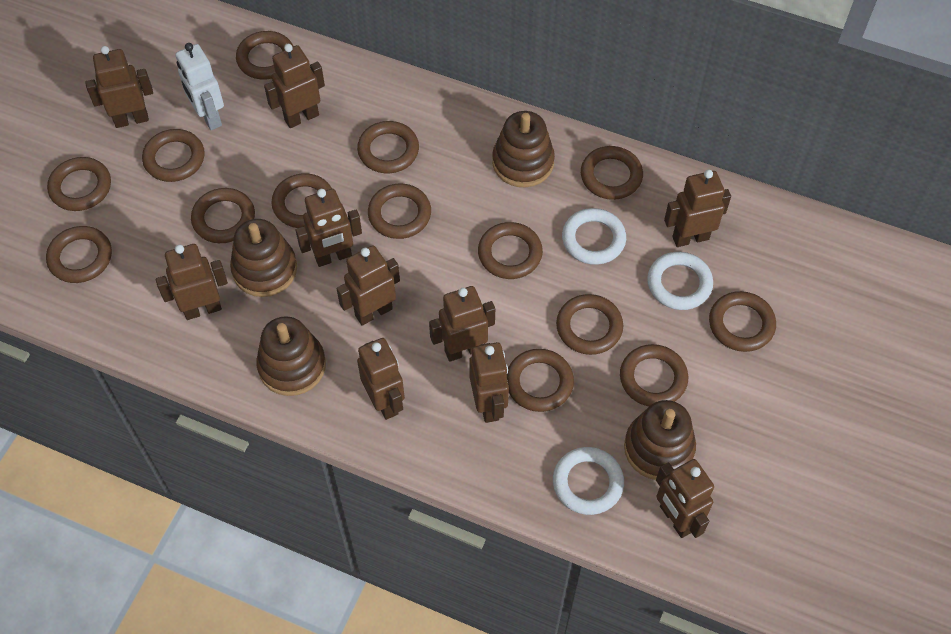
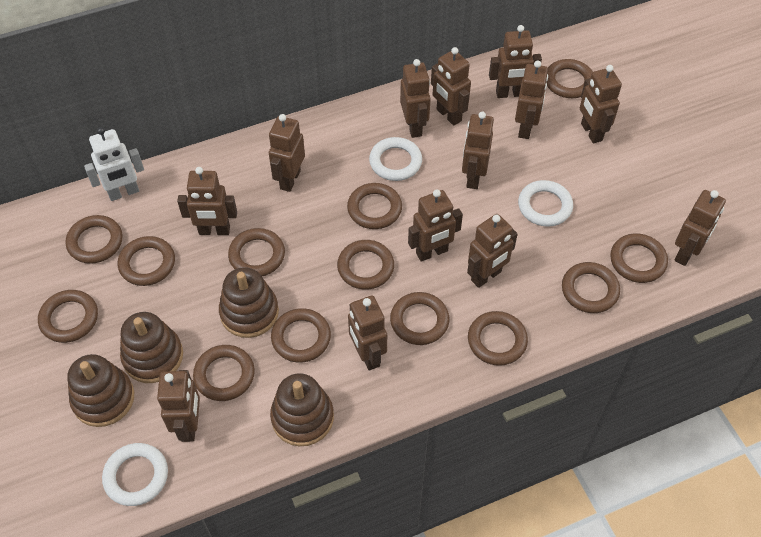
brown ring: [46,226,112,283] [47,157,111,211] [142,129,205,182] [191,188,255,243] [236,31,293,80] [271,173,332,228] [357,121,419,173] [368,183,431,239] [478,222,543,279] [507,349,574,412] [556,294,623,355] [581,146,643,200] [620,344,688,406] [709,291,776,352] = 14 -> [38,290,98,343] [66,215,123,264] [118,236,175,286] [193,345,255,401] [228,228,285,276] [271,308,331,363] [337,240,394,290] [347,183,402,229] [390,292,449,345] [468,311,528,366] [546,59,593,98] [562,262,620,313] [610,233,668,283] = 13
brown robot: [85,46,153,128] [156,244,228,320] [264,44,325,128] [296,189,362,267] [337,245,400,326] [357,338,405,420] [429,286,495,362] [469,342,509,423] [656,459,714,538] [664,169,731,247] = 10 -> [157,370,200,442] [177,167,237,235] [269,114,305,192] [348,295,387,370] [400,59,431,138] [408,189,463,262] [431,47,471,126] [462,112,494,189] [467,214,518,288] [489,25,542,98] [515,60,548,139] [580,65,622,143] [675,190,726,266] = 13

